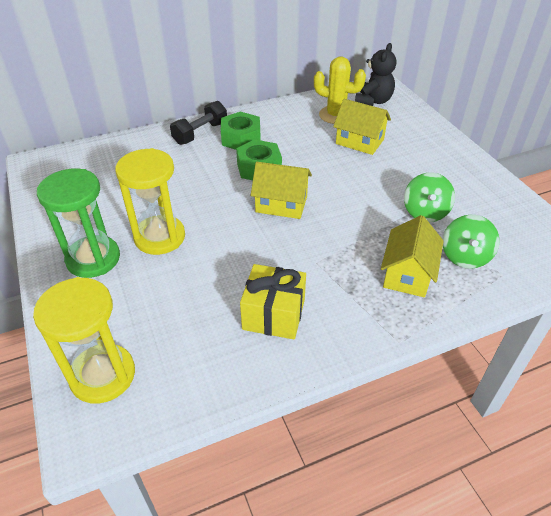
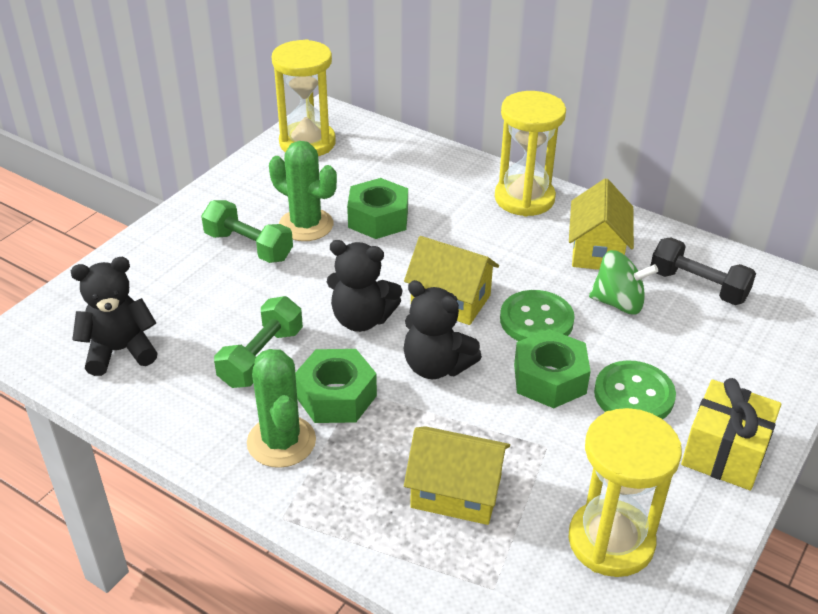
black teddy bear: [355,43,396,106] = 1 -> [71,257,158,376] [327,240,402,332] [404,280,482,379] = 3
green button: none = 0 -> [500,290,575,341] [594,360,676,419] = 2
green cactus: none = 0 -> [247,349,316,468] [269,141,337,241] = 2
green dumbbell: none = 0 -> [201,200,293,263] [214,296,303,388] = 2
green hourglass: [37,169,120,278] = 1 -> none = 0
green nut: [221,111,261,150] [236,139,282,180] = 2 -> [295,349,377,423] [347,178,408,239] [514,329,591,408] = 3
green spinning top: [404,173,455,222] [443,215,500,269] = 2 -> [589,250,658,314] = 1
yellow cactus: [314,57,366,124] = 1 -> none = 0
yellow hourglass: [33,277,135,404] [115,148,185,255] = 2 -> [272,39,336,156] [495,91,566,217] [569,408,682,577] = 3

